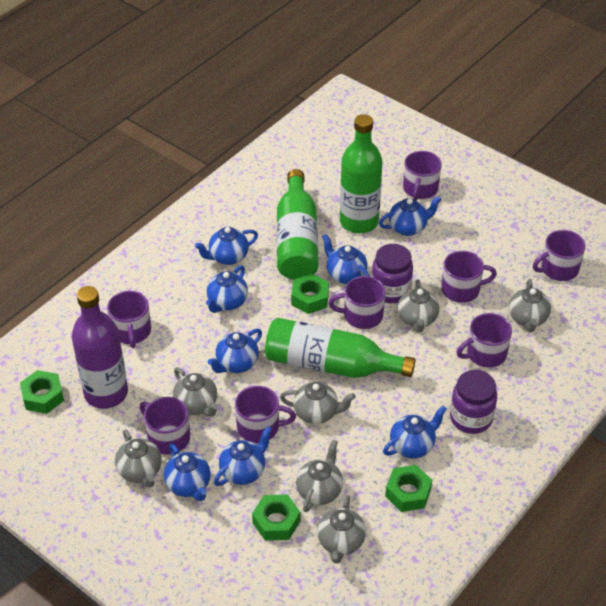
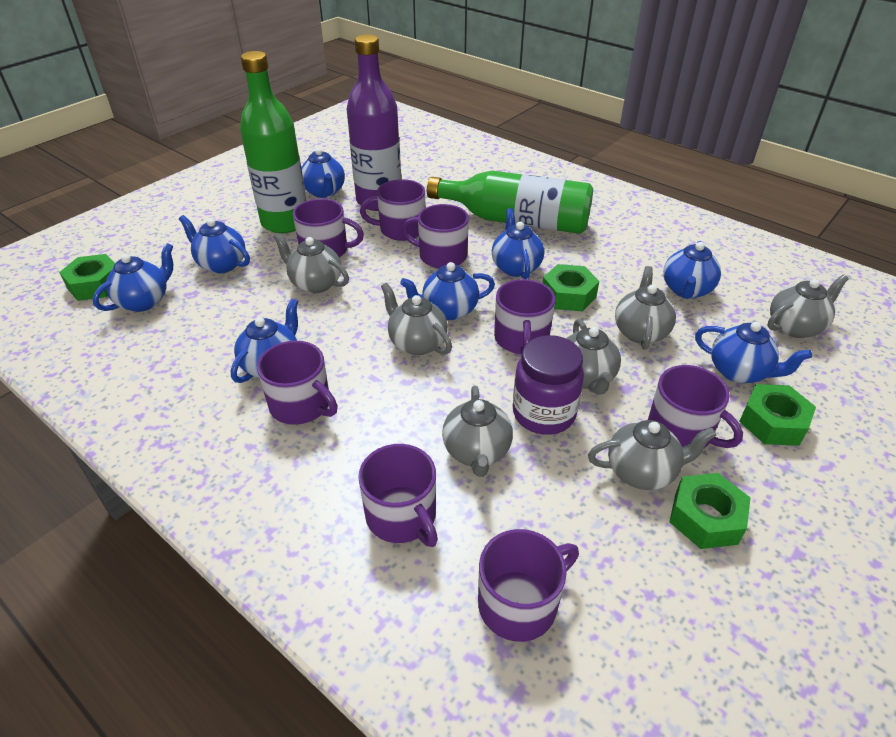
green bottle: [265,318,415,378] [277,169,318,279] [340,114,383,233] = 3 -> [240,51,306,233] [427,171,593,234] = 2
purple jar: [372,244,413,303] [450,370,497,434] = 2 -> [513,335,584,435] = 1

